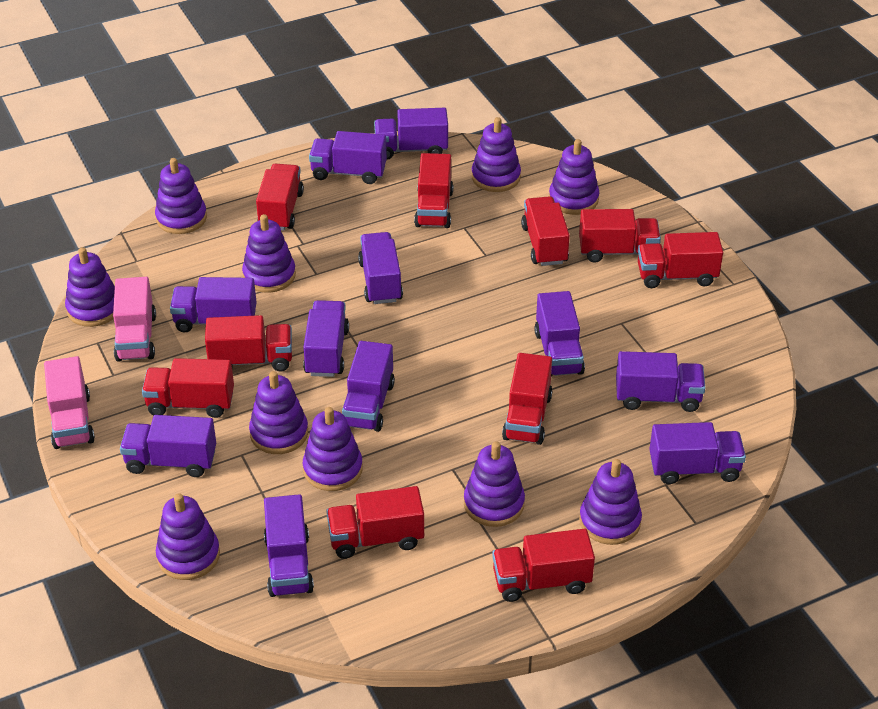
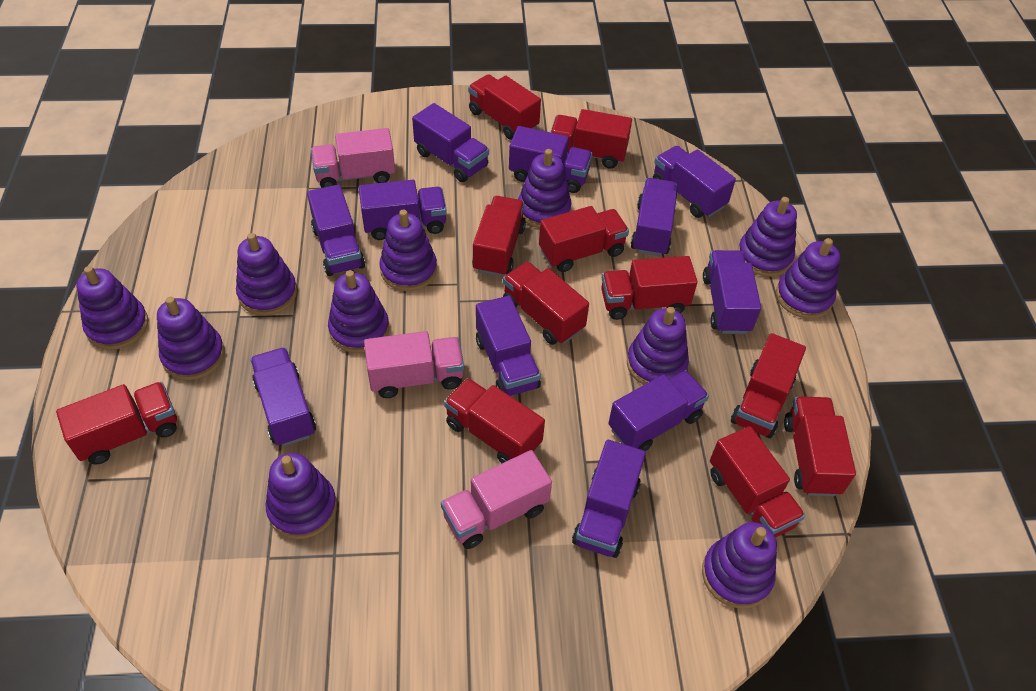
pink truck: [44,356,95,449] [113,277,156,362] = 2 -> [311,128,395,188] [364,331,464,398] [441,450,552,549] = 3
purple stacking toy: [65,247,115,327] [155,158,207,234] [156,493,220,580] [242,214,296,293] [249,371,308,454] [303,407,363,491] [464,441,525,527] [471,117,521,192] [549,139,599,215] [579,459,642,545] = 10 -> [76,266,149,350] [157,296,225,380] [236,233,297,316] [266,453,337,539] [328,270,389,353] [379,209,437,291] [518,149,571,228] [627,307,689,385] [702,522,777,609] [737,197,797,277] [776,238,840,319] = 11
red truck: [142,358,234,418] [205,315,292,372] [256,164,304,231] [326,486,424,559] [414,153,453,228] [492,529,595,602] [502,353,552,445] [521,196,570,266] [579,209,661,263] [638,232,723,288] = 10 -> [56,382,177,464] [444,378,545,463] [468,74,541,140] [472,196,526,277] [503,262,589,345] [539,206,629,272] [551,109,632,169] [601,256,698,320] [710,426,805,538] [731,333,806,438] [784,396,856,496] = 11

